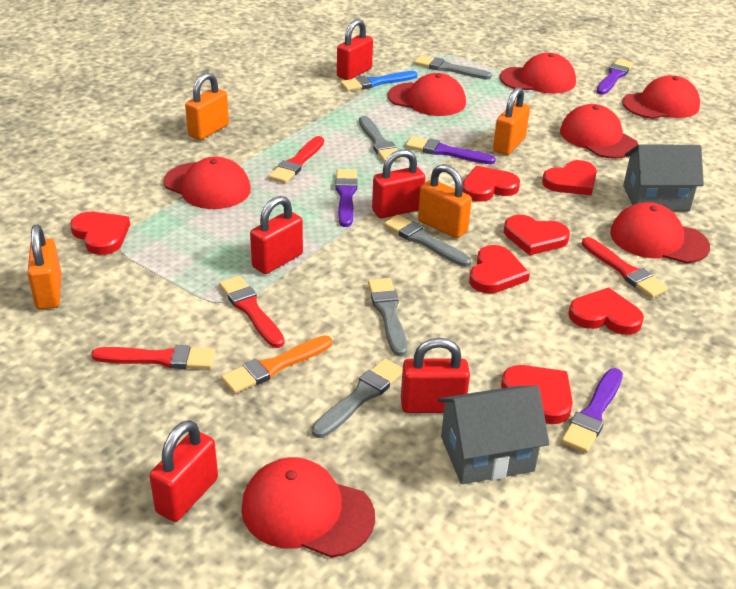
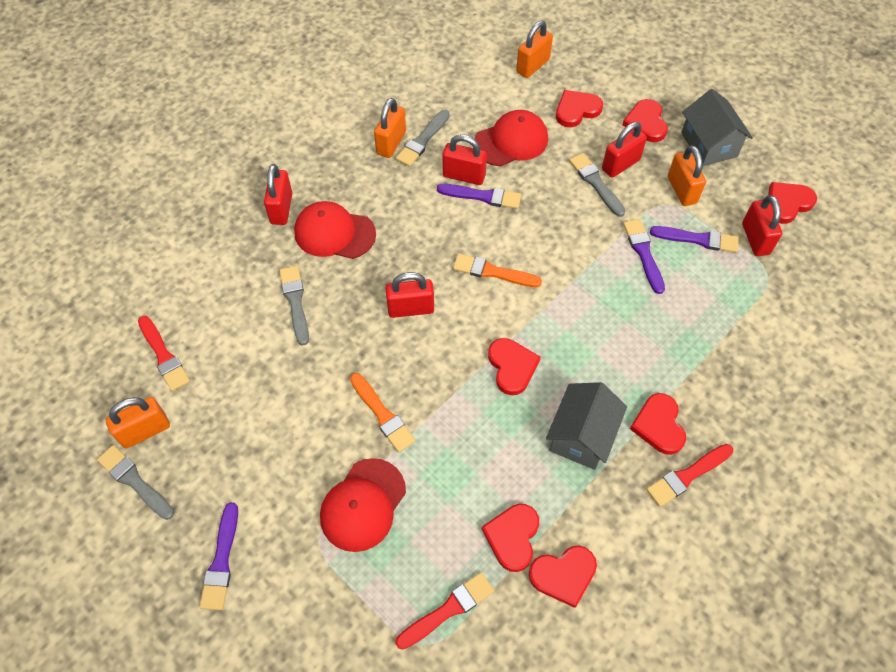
blue brush: [340,71,418,91] = 1 -> none = 0
grey brush: [312,359,403,438] [359,116,402,162] [368,278,407,356] [384,215,471,267] [414,55,492,79] = 5 -> [97,445,174,520] [279,266,309,346] [396,110,450,167] [569,153,626,217] = 4
orange brush: [221,335,332,394] = 1 -> [350,373,415,452] [453,254,542,287] = 2
red brush: [91,345,215,369] [219,276,285,348] [268,136,324,184] [581,237,668,298] = 4 -> [138,316,190,391] [395,572,494,650] [646,444,733,507] = 3
red cap: [164,157,251,209] [241,457,375,558] [388,73,466,116] [500,53,576,94] [560,104,638,159] [610,202,710,263] [622,75,700,119] = 7 -> [294,201,376,259] [320,458,406,552] [474,110,548,166] = 3

